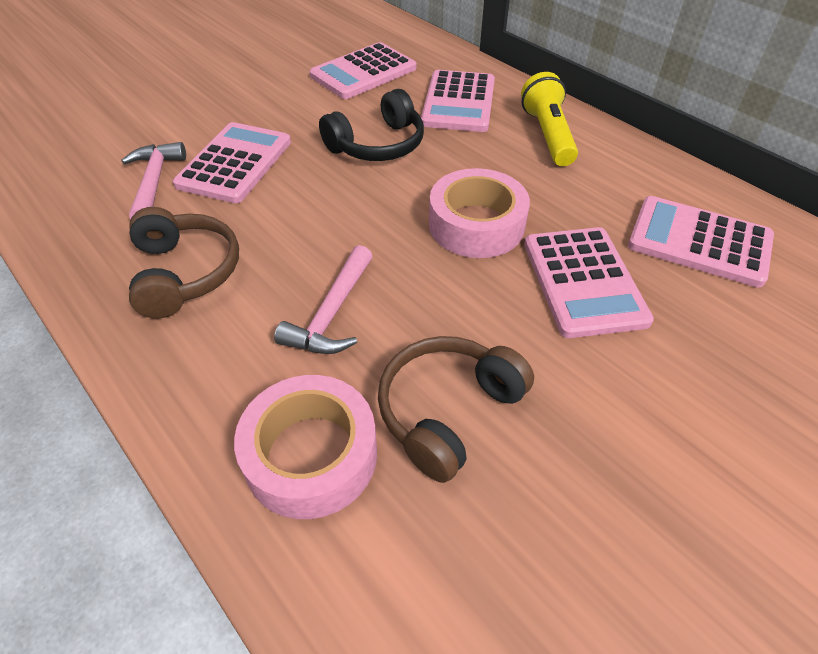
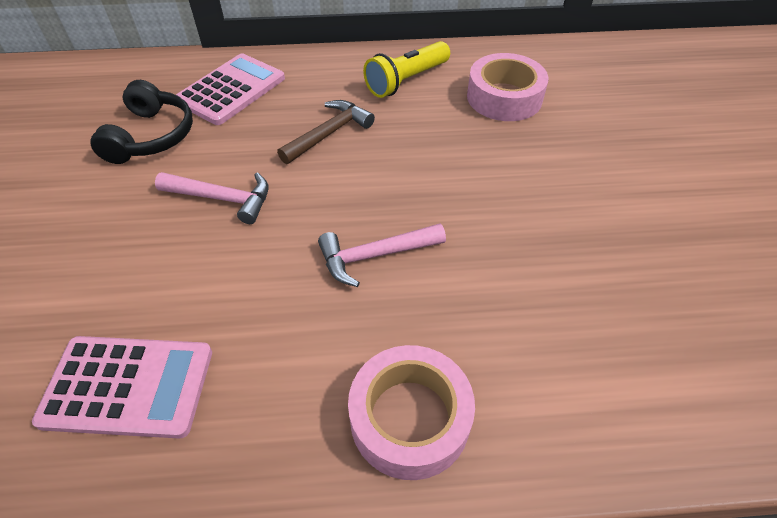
brown hammer: none = 0 -> [277,100,375,164] = 1
brown headphones: [129,207,239,318] [378,336,534,483] = 2 -> none = 0
pink calculator: [173,122,291,203] [310,42,416,99] [421,70,495,132] [524,227,654,338] [628,196,774,288] = 5 -> [32,336,212,439] [176,53,285,125] = 2

